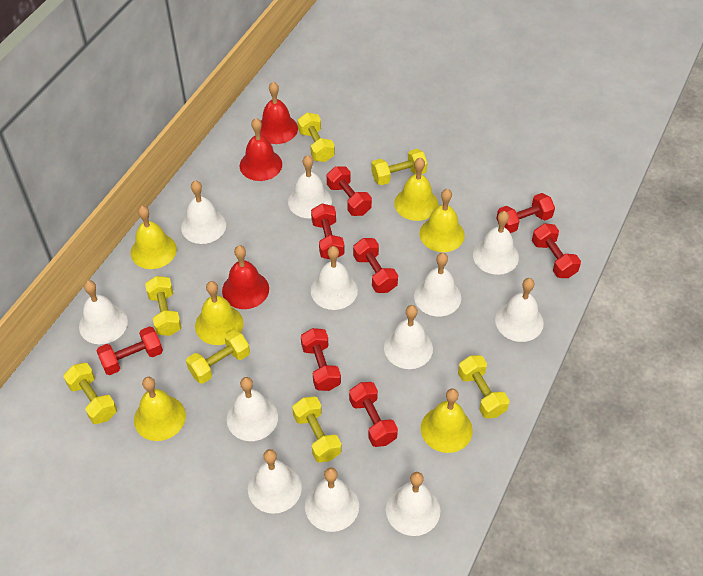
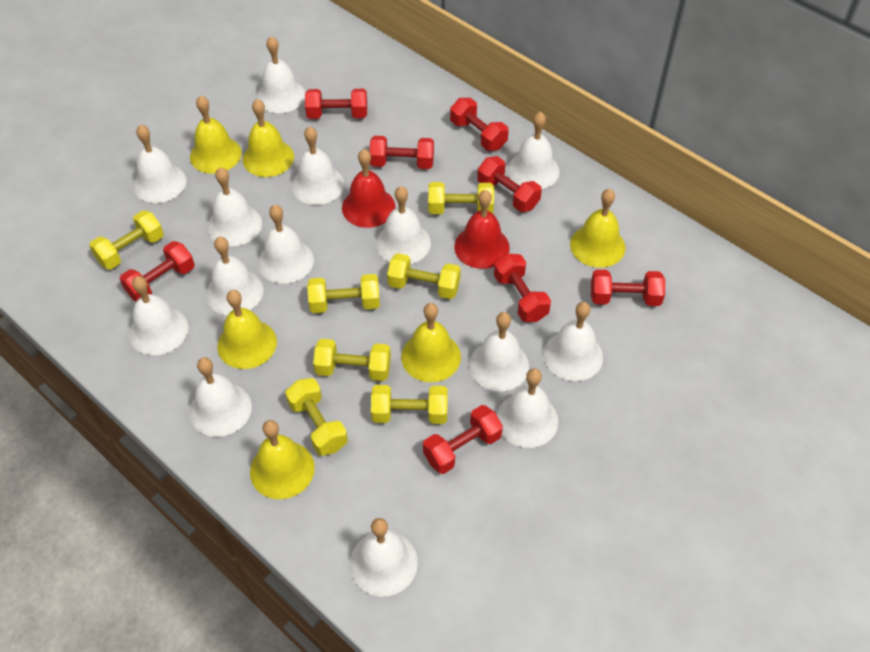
red bell: [222,245,269,309] [240,118,282,181] [260,82,298,144] = 3 -> [342,149,395,228] [454,190,510,269] = 2
white bell: [79,280,128,344] [181,181,226,244] [227,377,278,441] [248,449,302,514] [288,155,332,218] [305,468,359,532] [311,246,358,310] [384,305,433,369] [386,472,440,536] [414,253,461,316] [473,211,519,275] [495,278,544,342] = 12 -> [129,276,188,355] [133,125,187,203] [189,357,252,437] [206,237,263,315] [208,168,262,246] [257,36,305,113] [258,205,314,284] [292,126,344,205] [350,518,418,597] [376,186,431,264] [469,312,529,392] [497,368,558,448] [507,112,560,189] [543,302,603,381] = 14

